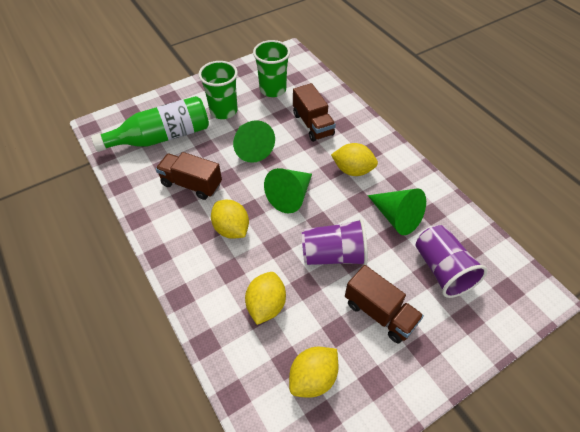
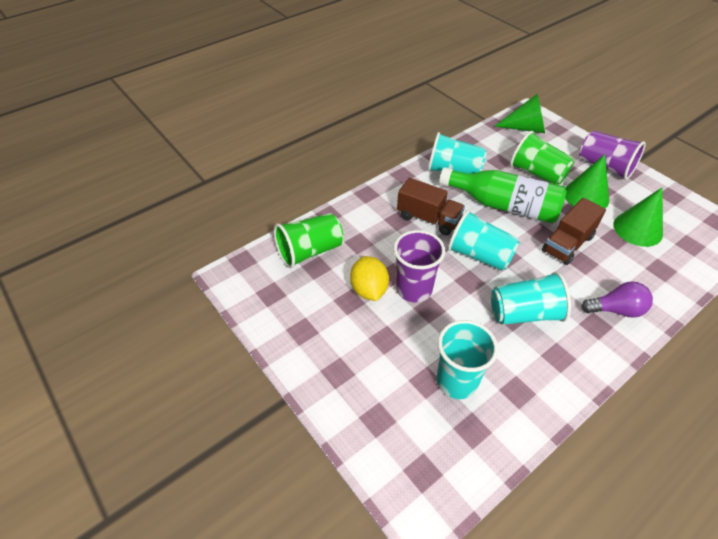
brown truck: [156,152,222,200] [293,83,336,142] [345,265,424,343] = 3 -> [397,178,465,235] [542,198,606,265] = 2
purple light bulb: none = 0 -> [581,281,653,318] = 1
turquoise cup: none = 0 -> [427,132,487,174] [437,320,498,399] [448,210,520,271] [491,272,571,325] = 4
yellow lemon: [211,200,249,239] [245,272,286,325] [289,347,338,398] [331,143,378,176] = 4 -> [350,256,389,301] = 1

